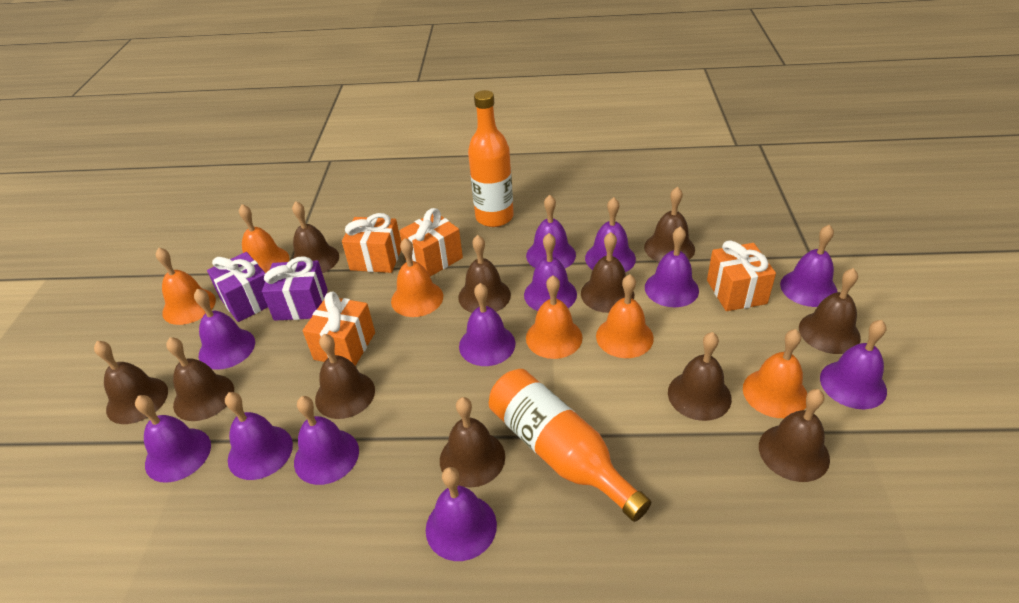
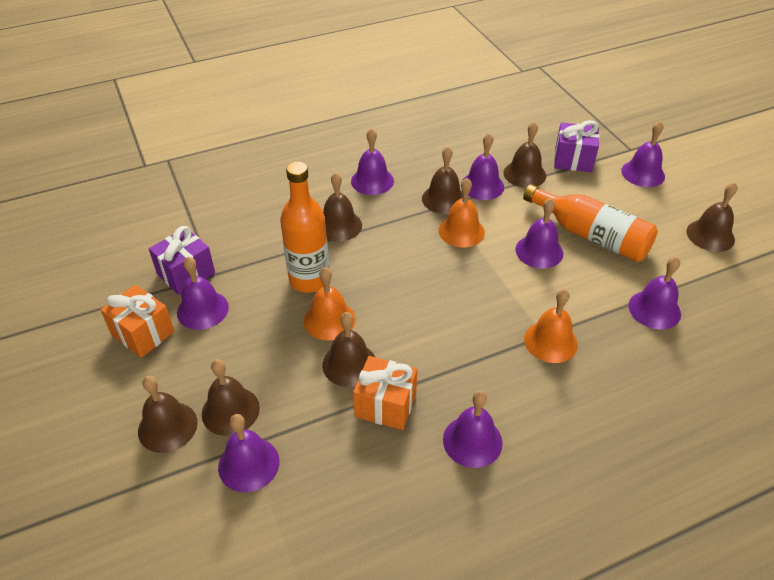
brown bell: [94,341,168,424] [166,337,234,421] [292,201,339,273] [315,334,375,419] [440,397,505,488] [458,235,511,313] [581,232,634,313] [644,187,695,262] [668,332,732,421] [759,389,830,482] [799,268,861,354] = 11 -> [138,376,198,453] [202,359,260,436] [322,312,375,387] [323,173,362,242] [422,146,463,214] [503,122,546,188] [687,182,737,252] = 7
orange bell: [156,247,216,325] [239,204,290,273] [391,238,443,317] [526,276,583,359] [596,274,654,358] [743,329,807,418] = 6 -> [304,267,356,340] [439,178,485,248] [524,289,578,363] = 3
orange gift: [303,291,375,366] [342,213,401,273] [399,208,463,276] [707,241,776,311] = 4 -> [101,285,175,358] [353,356,418,430] = 2
purple bell: [135,395,211,483] [194,289,255,370] [225,392,293,480] [294,396,359,485] [426,467,497,561] [459,283,516,366] [524,233,577,311] [526,195,576,268] [585,197,636,272] [645,226,699,307] [780,224,838,307] [820,320,887,409] = 12 -> [177,257,229,330] [218,414,279,492] [351,128,394,195] [443,390,503,468] [461,133,504,200] [515,198,563,268] [621,121,665,187] [629,256,681,330] = 8

